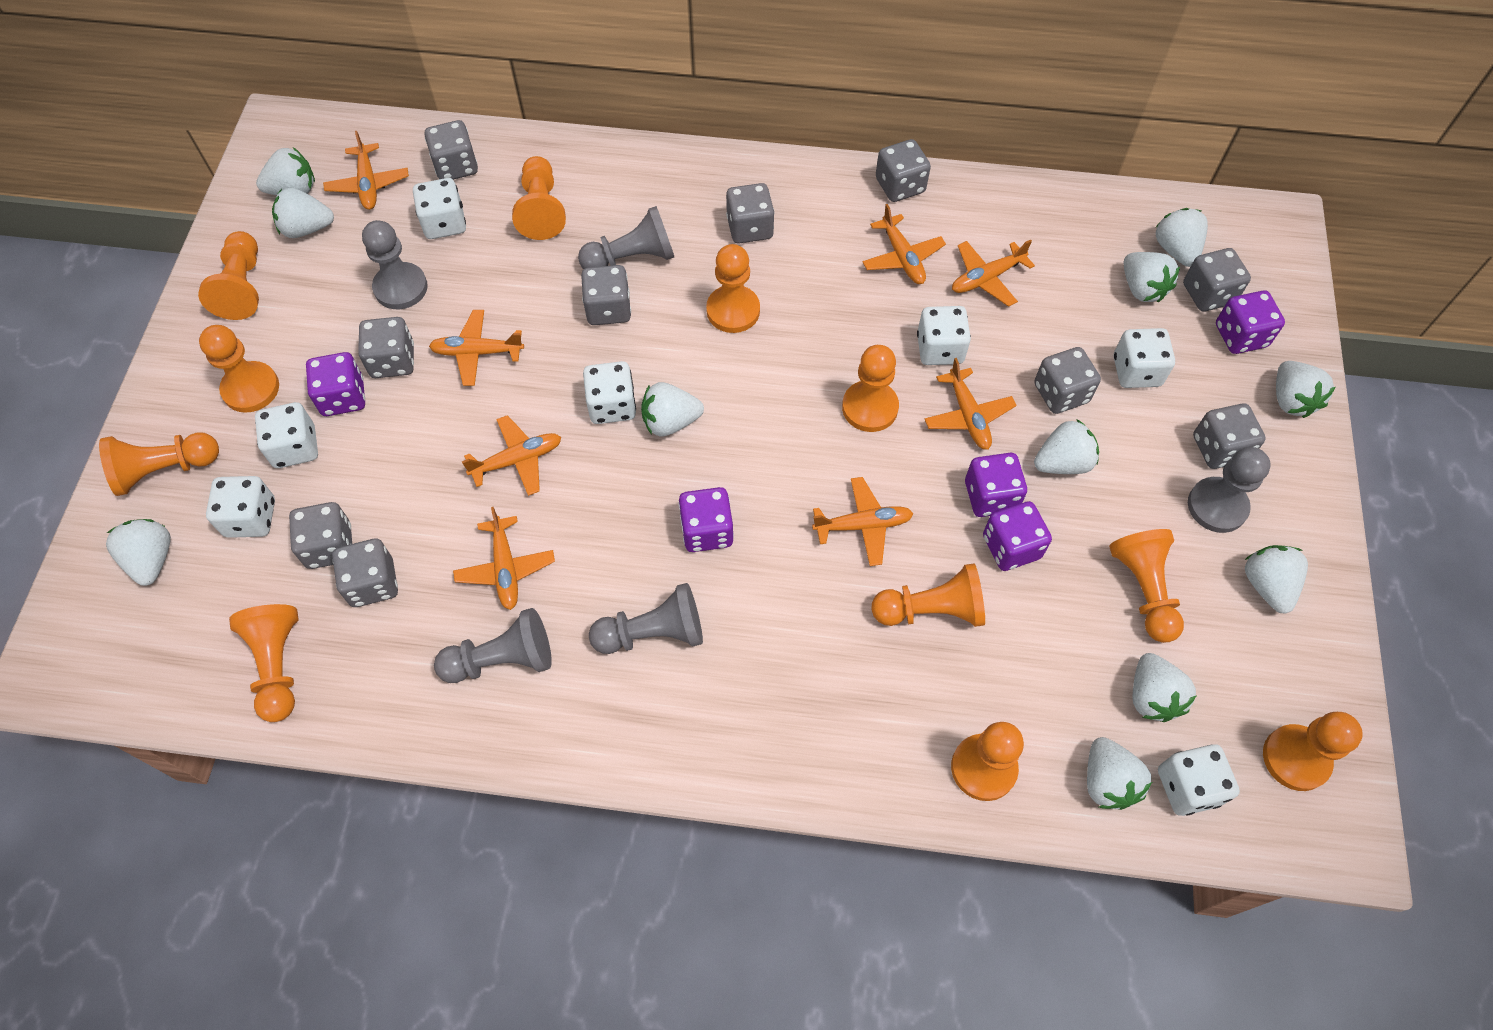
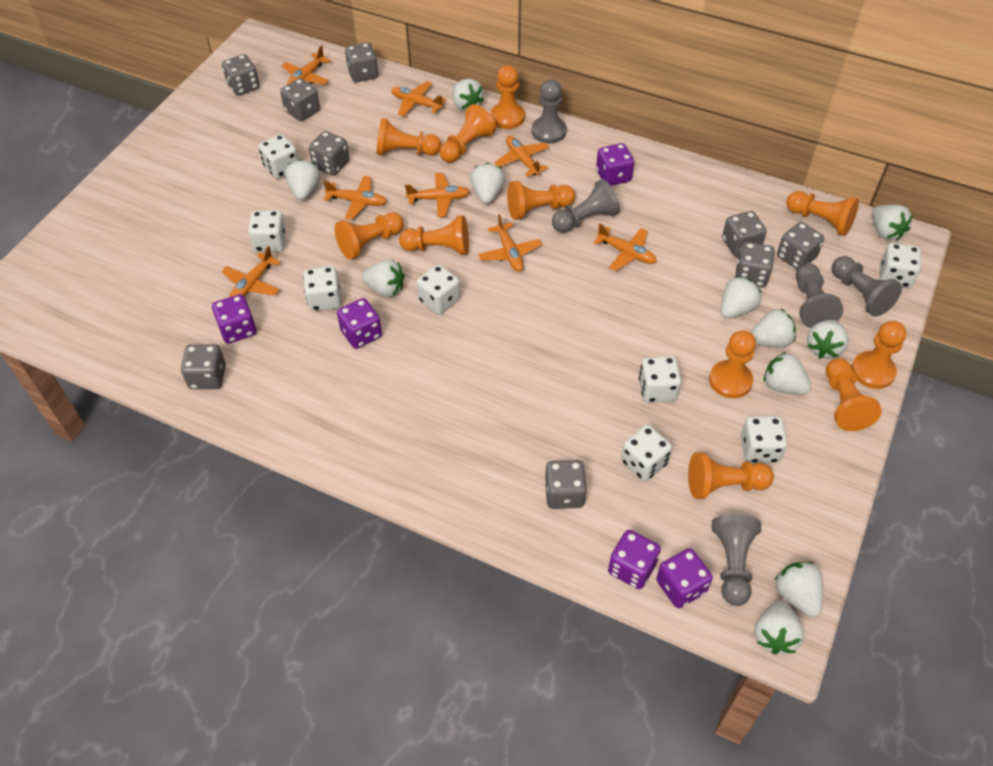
grey dice: [289,502,352,569] [332,539,398,607] [358,317,414,378] [425,120,478,180] [581,265,631,325] [726,183,775,243] [876,139,931,202] [1034,347,1101,414] [1183,248,1251,312] [1193,403,1266,469] = 10 -> [181,344,226,389] [222,54,260,96] [280,78,320,121] [309,131,350,175] [345,43,378,82] [545,460,587,509] [722,211,767,257] [735,242,775,288] [777,222,824,269] = 9
white dice: [206,476,275,538] [255,402,318,468] [413,178,466,239] [583,361,636,424] [917,306,971,365] [1114,328,1175,388] [1158,744,1240,816] = 7 -> [248,210,286,252] [259,134,298,179] [303,266,341,311] [416,264,460,315] [621,425,672,481] [639,356,681,403] [741,416,787,463] [879,243,921,288] = 8

